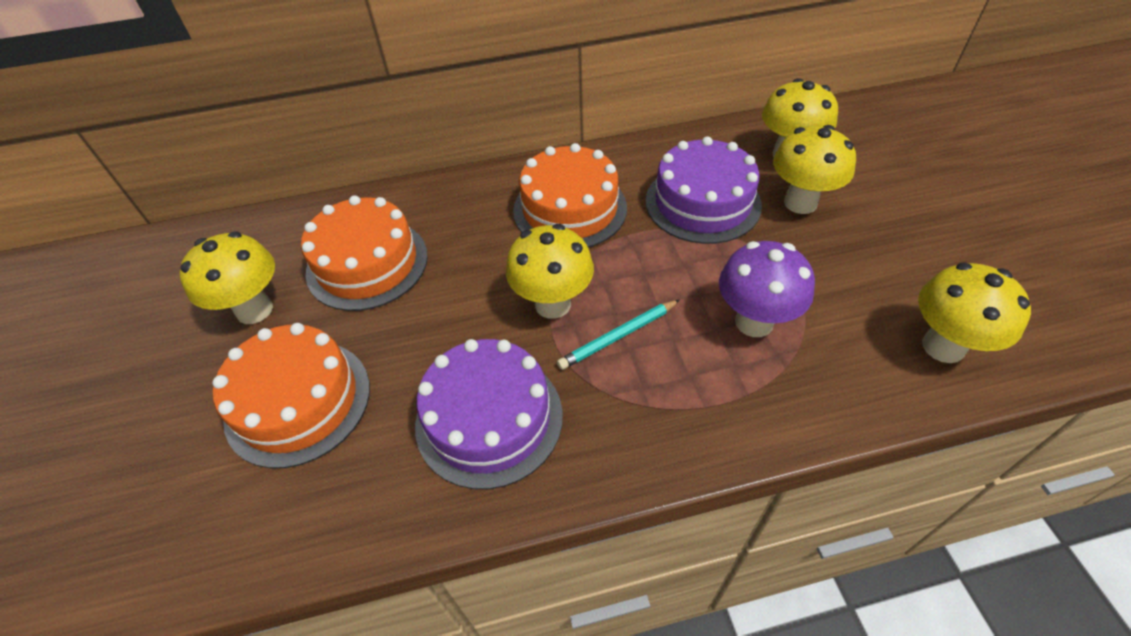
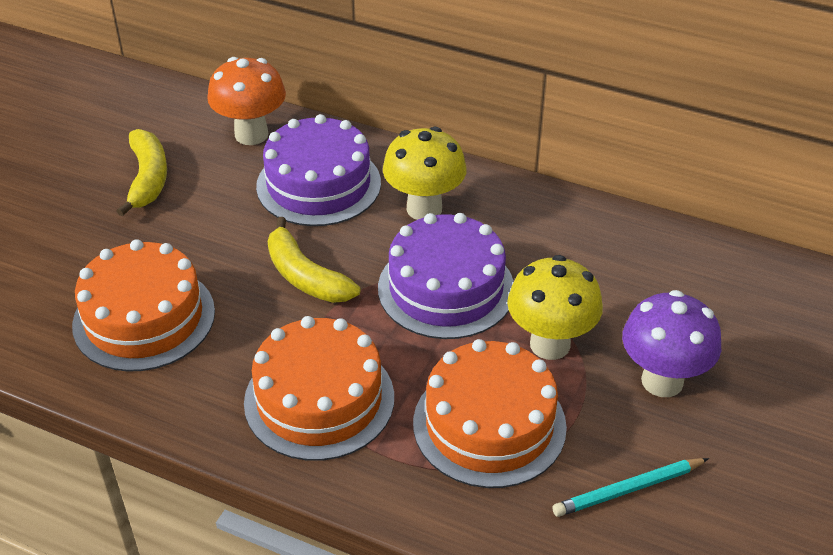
orange mushroom: none = 0 -> [207,57,286,145] = 1
yellow banana: none = 0 -> [117,129,167,217] [268,217,360,303] = 2
yellow mushroom: [179,232,275,324] [506,224,594,319] [762,78,838,157] [773,125,856,214] [918,262,1031,363] = 5 -> [383,127,467,220] [507,255,603,360] = 2

